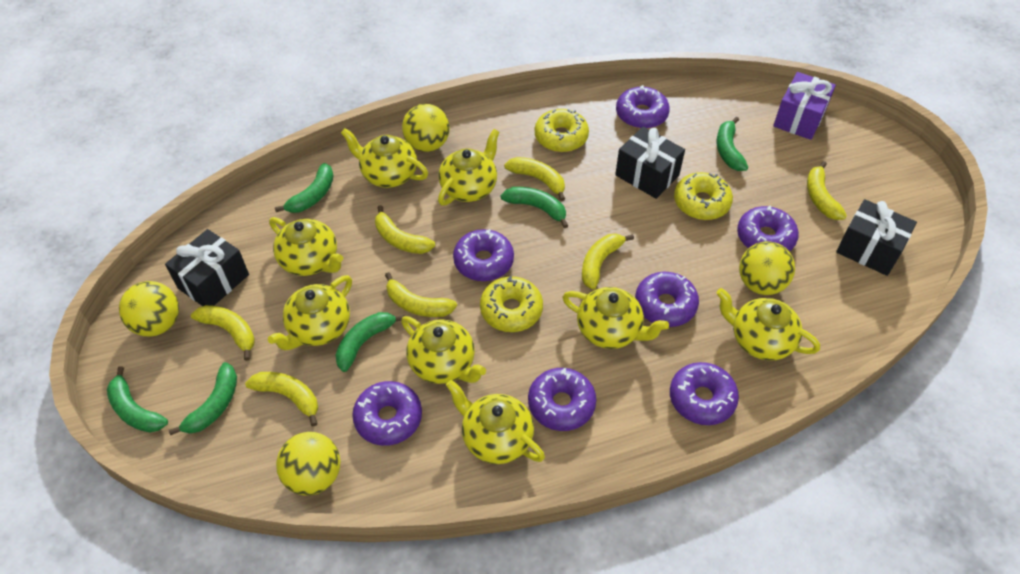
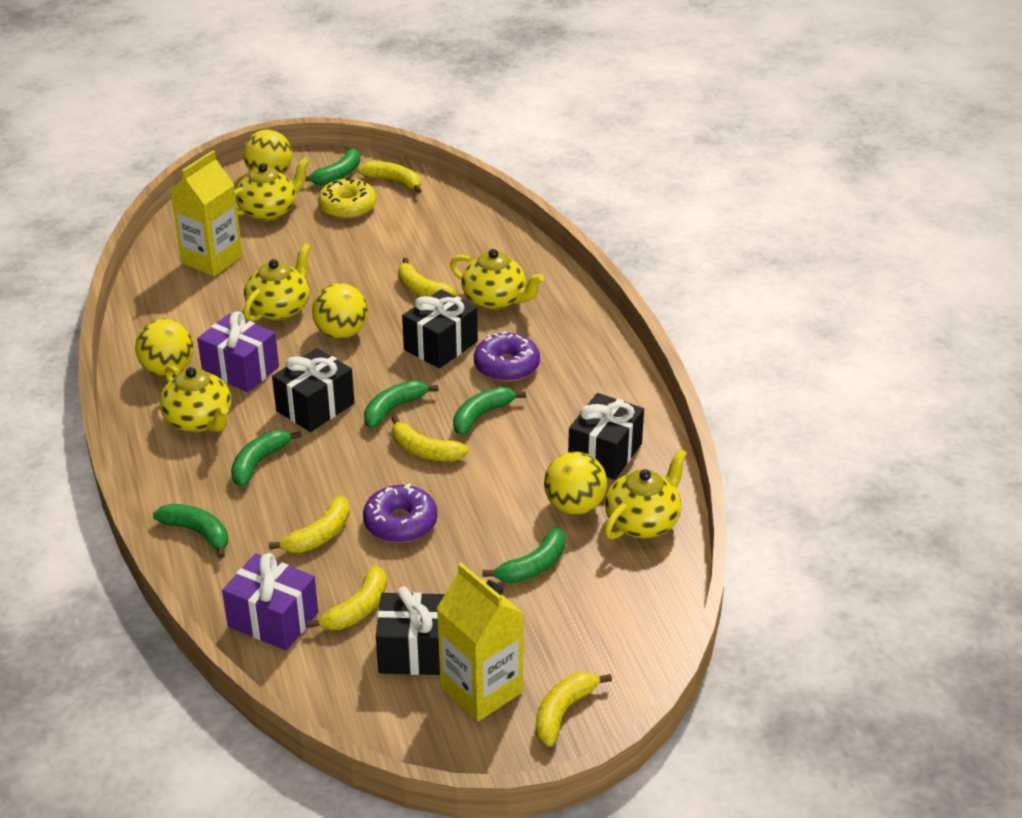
black gift: [165,229,249,306] [615,127,685,199] [836,199,917,276] = 3 -> [272,348,355,432] [376,586,445,675] [402,289,478,368] [568,393,644,480] = 4
purple donut: [352,381,422,446] [453,229,514,281] [528,368,596,431] [616,85,670,129] [635,272,699,327] [670,362,739,425] [737,206,799,252] = 7 -> [363,484,437,543] [474,331,540,382] = 2
purple gift: [773,72,836,140] = 1 -> [197,311,279,392] [222,553,318,650] = 2
yellow banana: [191,305,255,361] [245,372,318,426] [375,205,435,254] [385,272,457,317] [504,157,565,201] [582,234,634,289] [807,161,847,220] = 7 -> [269,496,350,553] [307,565,387,630] [358,161,422,193] [392,416,469,461] [398,258,458,297] [535,672,612,747] = 6
yellow carton: none = 0 -> [170,150,243,276] [436,563,524,721] = 2
yellow donut: [480,276,543,332] [535,109,589,152] [674,172,733,220] = 3 -> [318,177,377,219] = 1
yellow teapot: [268,275,352,350] [269,217,343,276] [341,128,428,188] [401,316,486,384] [438,129,499,206] [446,380,545,464] [563,287,669,349] [716,288,820,361] = 8 -> [159,365,231,432] [235,157,310,221] [244,243,311,322] [450,249,544,310] [604,449,687,540] = 5

